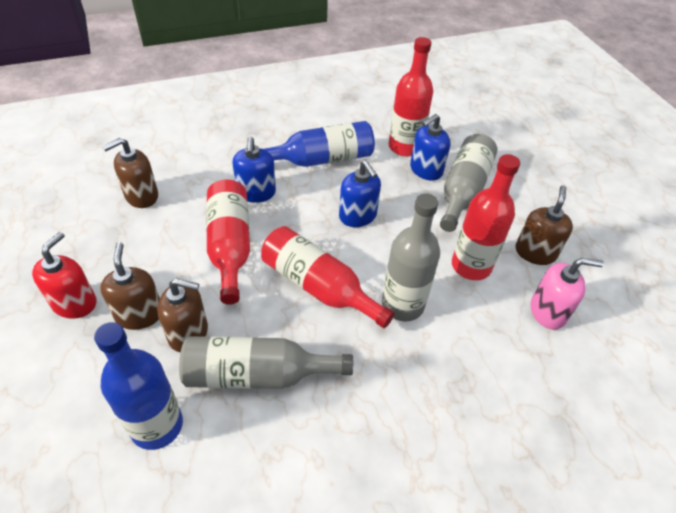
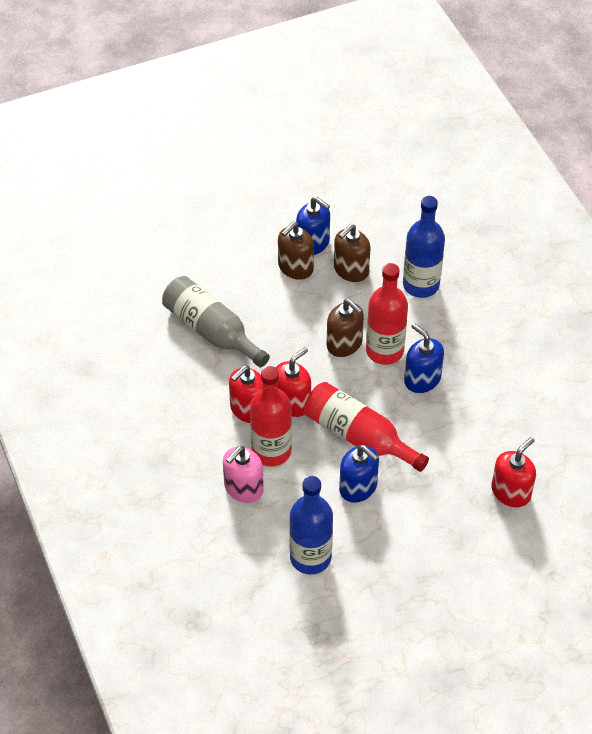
brown soap dispenser: [100,242,160,330] [102,138,158,208] [157,278,208,352] [516,186,573,265] = 4 -> [278,222,314,280] [327,299,364,357] [334,224,371,282] = 3
grey bottle: [179,336,353,389] [382,193,440,322] [440,134,497,232] = 3 -> [162,276,270,367] = 1
red bottle: [206,179,250,305] [261,226,394,328] [389,37,433,156] [452,154,520,280] = 4 -> [250,366,292,466] [304,382,429,472] [366,263,408,365] = 3
red soap dispenser: [32,232,97,319] = 1 -> [229,366,263,423] [275,347,311,417] [491,437,536,507] = 3

